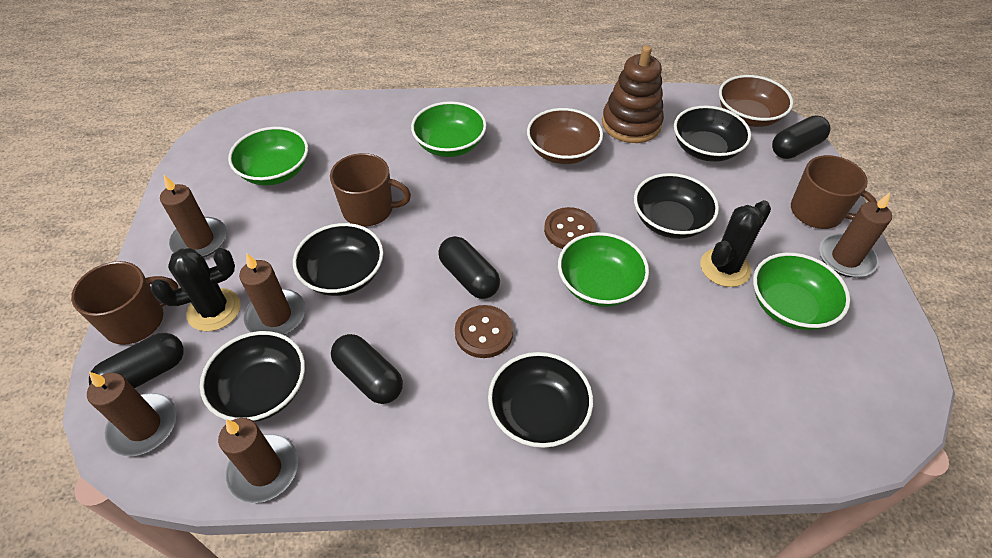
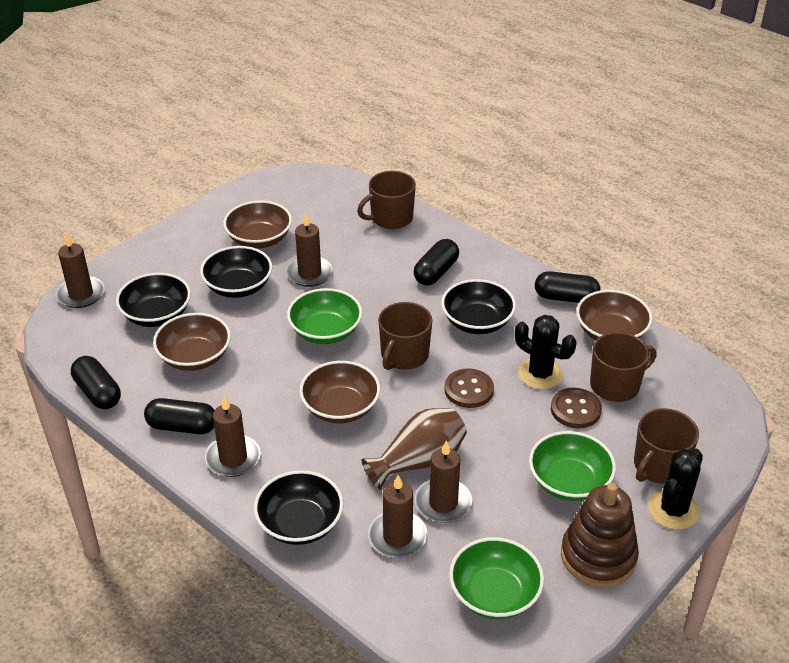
black bowl: [200,331,305,422] [293,223,383,296] [488,352,593,448] [634,173,719,239] [674,106,751,162] = 5 -> [116,273,191,327] [200,246,272,298] [254,470,344,545] [441,279,516,334] = 4
brown bowl: [527,108,603,164] [719,75,793,127] = 2 -> [153,313,231,371] [223,200,292,249] [299,361,380,423] [576,290,653,340] = 4
brown mug: [71,261,179,345] [330,153,411,226] [791,155,877,229] = 3 -> [357,171,416,229] [378,302,432,370] [590,332,657,402] [634,408,699,484] = 4
brown vase: none = 0 -> [362,408,467,490] = 1
green bowl: [228,127,308,186] [411,101,487,157] [558,232,649,307] [753,253,850,330] = 4 -> [287,288,362,344] [449,537,544,619] [529,431,616,501] = 3

